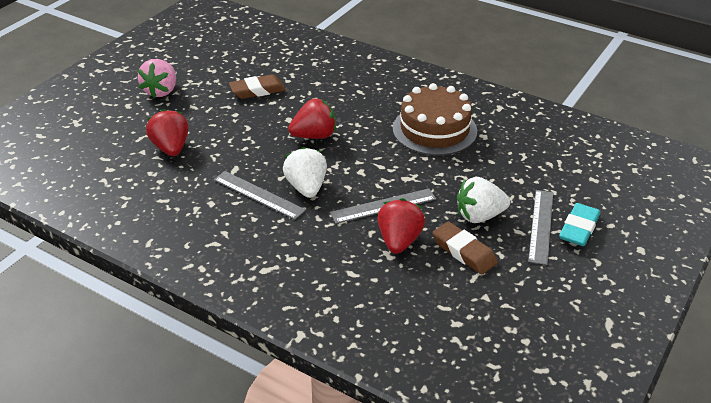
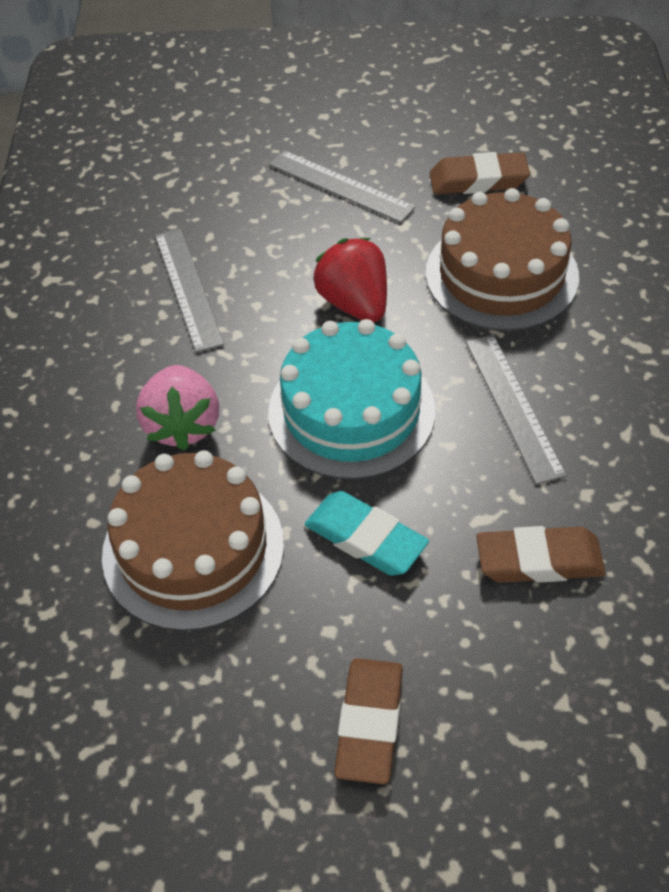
brown cake: [393,83,477,155] = 1 -> [102,450,284,631] [426,188,579,331] = 2
brown eraser: [229,75,286,99] [432,221,498,274] = 2 -> [334,658,403,784] [430,152,530,194] [476,526,606,583] = 3
red strawberry: [146,109,189,156] [288,98,336,139] [377,198,425,254] = 3 -> [313,238,387,322] = 1
turquoise cake: none = 0 -> [268,319,435,480] = 1
white strawberry: [283,147,327,198] [457,177,510,223] = 2 -> none = 0

